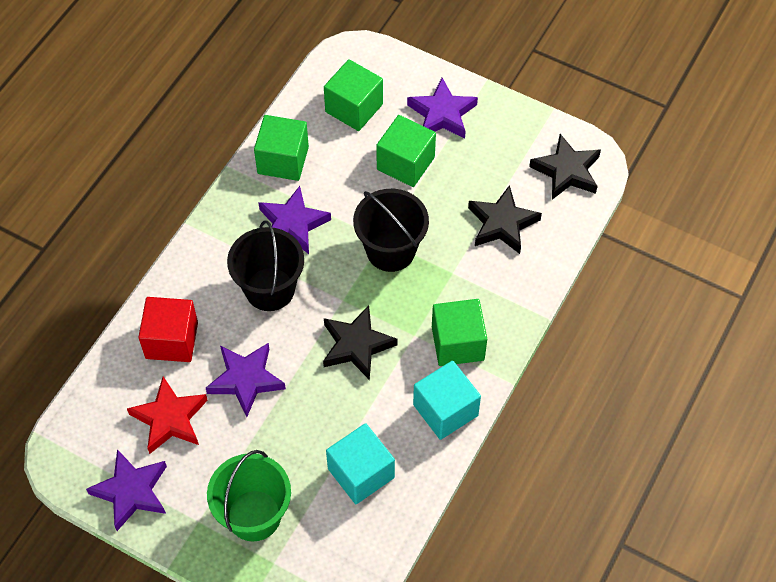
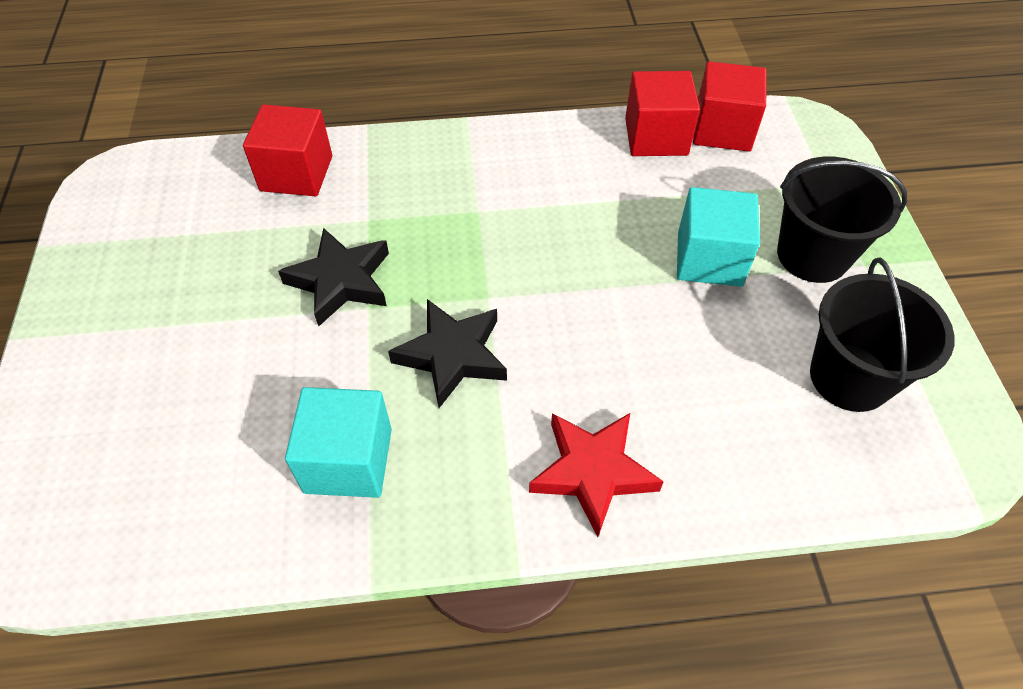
black star: [323,305,397,380] [468,185,542,254] [529,134,601,200] = 3 -> [278,228,389,326] [388,299,507,408] = 2
green bucket: [207,450,291,541] = 1 -> none = 0
green cube: [254,115,309,181] [324,59,383,131] [376,115,436,187] [432,299,487,366] = 4 -> none = 0
purple star: [86,449,167,531] [206,343,286,417] [258,186,331,254] [407,78,478,139] = 4 -> none = 0
red cube: [138,297,198,362] = 1 -> [243,104,332,196] [625,71,700,156] [693,61,766,152] = 3

